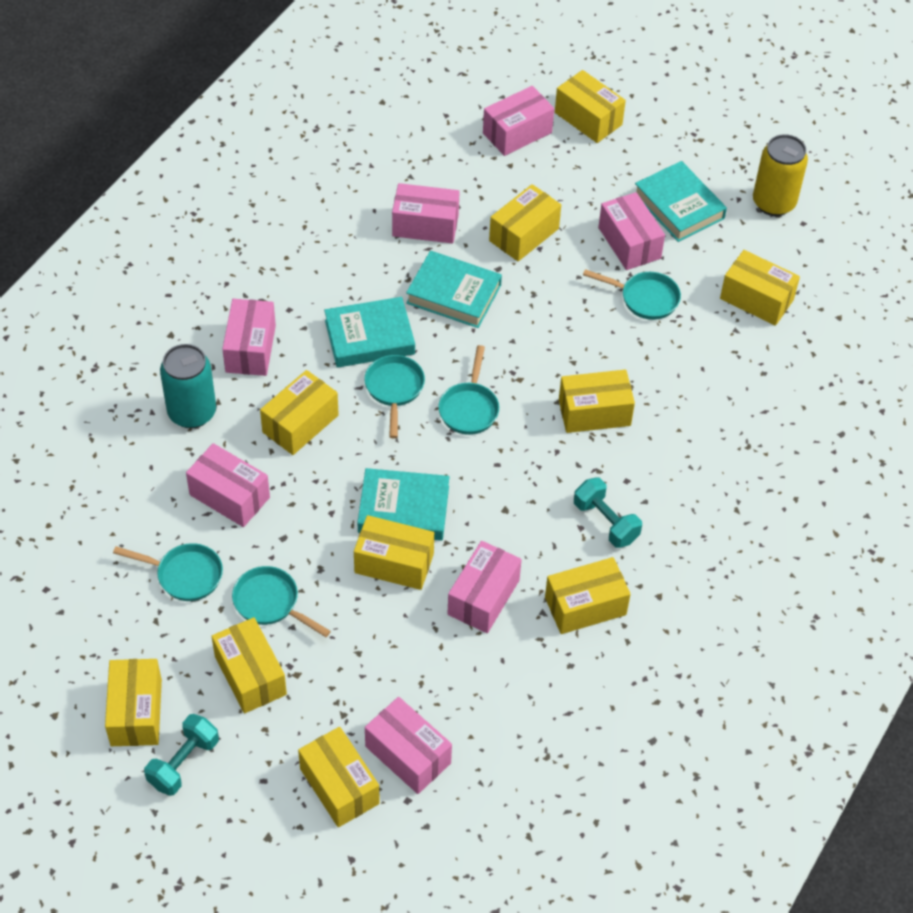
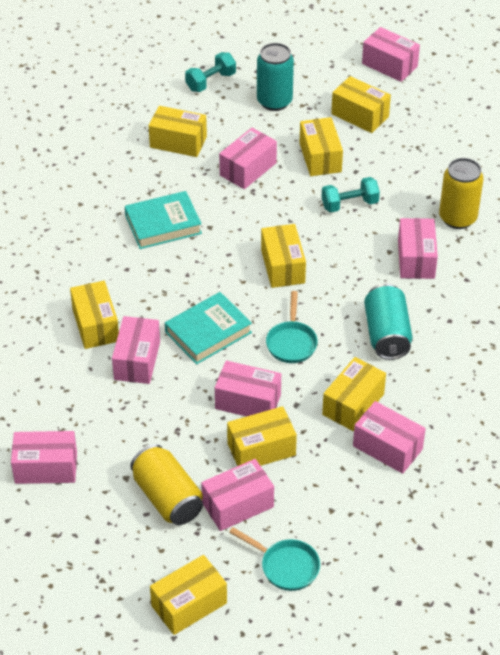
pink box: [186,443,270,527] [222,299,276,376] [365,697,452,794] [392,183,460,244] [447,541,522,633] [483,86,554,156] [598,192,665,270] = 7 -> [11,431,77,484] [112,316,160,384] [201,459,274,531] [215,360,281,417] [219,128,277,189] [353,401,426,474] [362,27,420,82] [398,218,438,279] = 8
turquoise book: [324,297,415,368] [357,468,450,541] [406,251,502,328] [635,161,727,242] = 4 -> [125,191,202,249] [165,292,252,364] = 2
turquoise can: [160,344,216,429] = 1 -> [257,43,294,111] [364,284,413,360] = 2
turquoise pan: [113,543,223,601] [232,566,331,637] [364,355,425,438] [438,345,499,435] [583,269,681,320] = 5 -> [229,527,320,591] [266,291,318,363] = 2
yellow box: [105,659,162,746] [211,617,287,713] [260,370,339,455] [298,727,380,827] [354,515,434,590] [489,184,561,261] [545,557,631,634] [555,70,626,143] [559,370,635,433] [720,250,800,326] = 10 -> [70,281,119,349] [149,106,207,157] [150,555,227,635] [227,406,297,466] [261,224,306,288] [300,117,343,176] [322,357,386,431] [331,76,391,133] = 8
yellow can: [753,134,808,216] = 1 -> [130,444,203,525] [439,158,483,229] = 2

